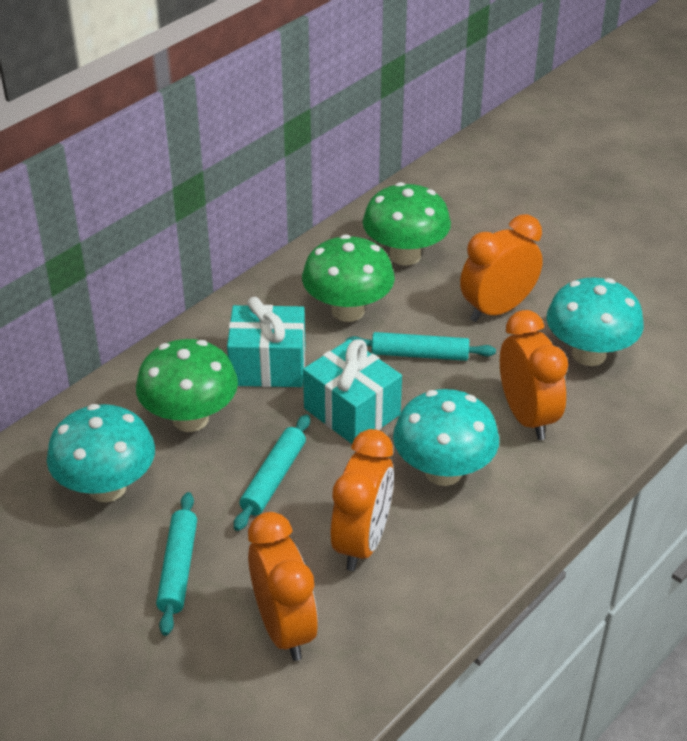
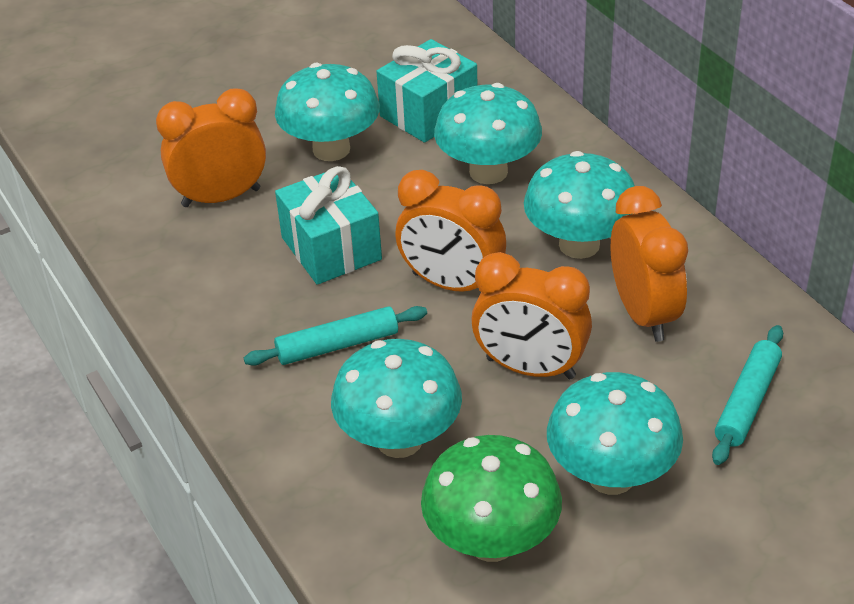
green mushroom: [136,339,238,432] [302,234,395,322] [363,182,451,265] = 3 -> [421,435,562,562] = 1
turquoise mushroom: [47,404,155,502] [393,389,499,486] [547,277,644,366] = 3 -> [275,63,380,161] [331,339,462,458] [434,83,542,184] [524,151,635,259] [547,372,683,495] = 5
turquoise rolling pin: [156,492,197,636] [234,414,310,531] [346,332,496,361] = 3 -> [244,306,427,366] [712,325,783,465] = 2

